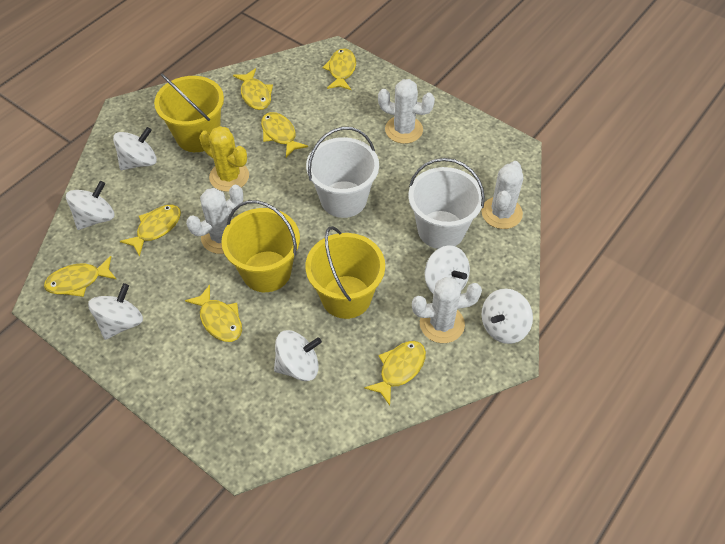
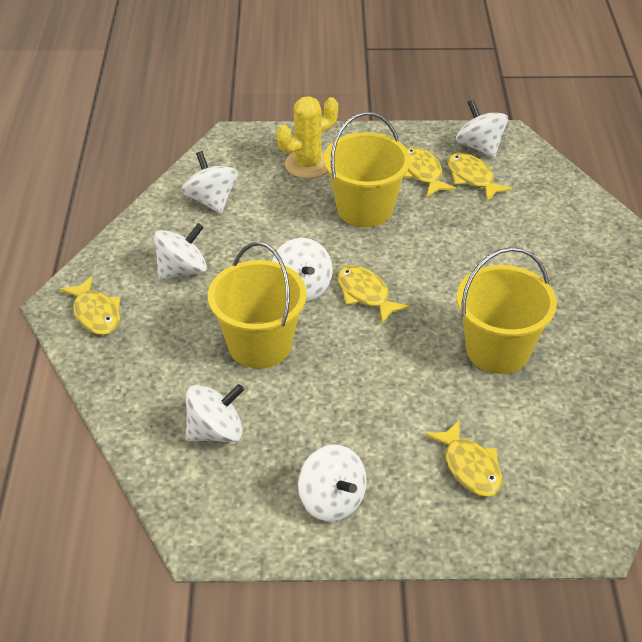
white bucket: [306,127,379,218] [408,158,485,249] = 2 -> none = 0
white cactus: [186,185,243,254] [378,79,435,144] [412,277,482,343] [481,161,523,229] = 4 -> none = 0
yellow fish: [44,256,116,297] [120,205,181,257] [185,285,242,342] [233,68,273,110] [261,112,308,157] [322,48,356,90] [364,341,426,406] = 7 -> [60,276,120,335] [337,265,410,324] [403,147,456,197] [425,420,503,497] [448,153,512,201] = 5

